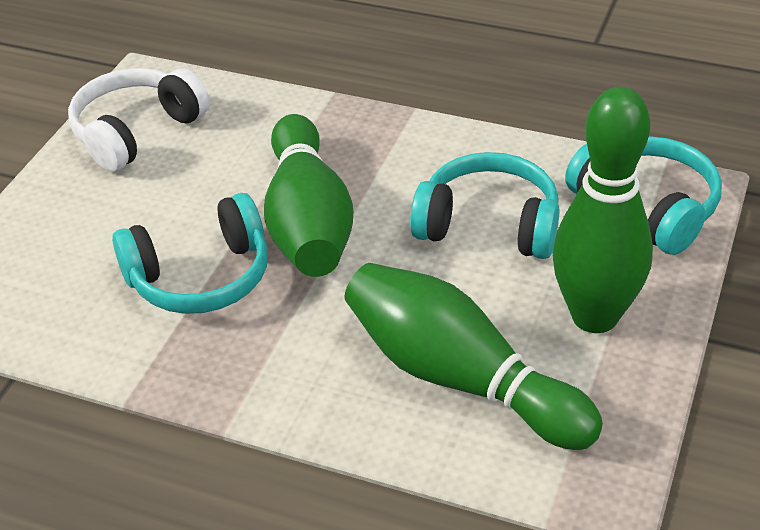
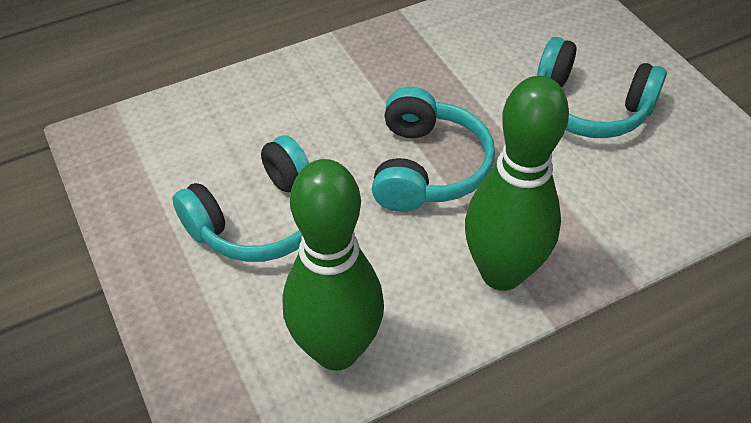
green bowling pin: [264,114,353,277] [344,263,603,450] [553,87,653,333] = 3 -> [283,159,384,371] [465,76,569,291] = 2
white headphones: [68,68,210,172] = 1 -> none = 0

